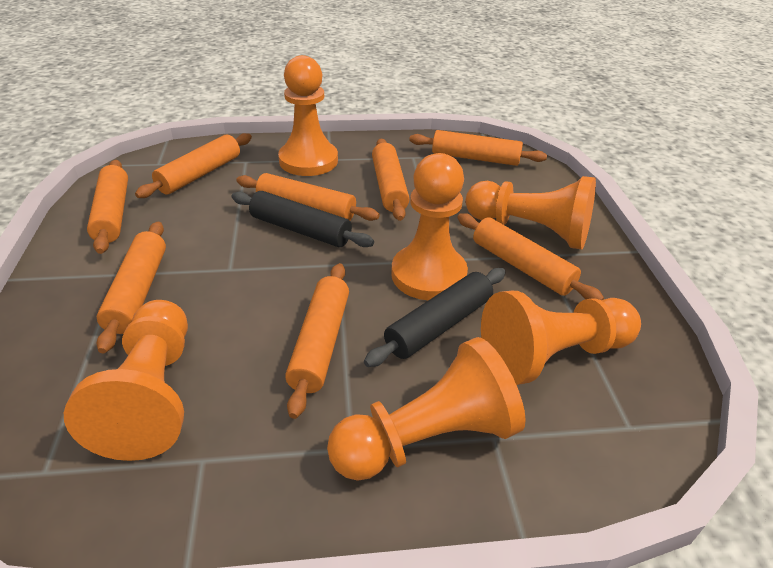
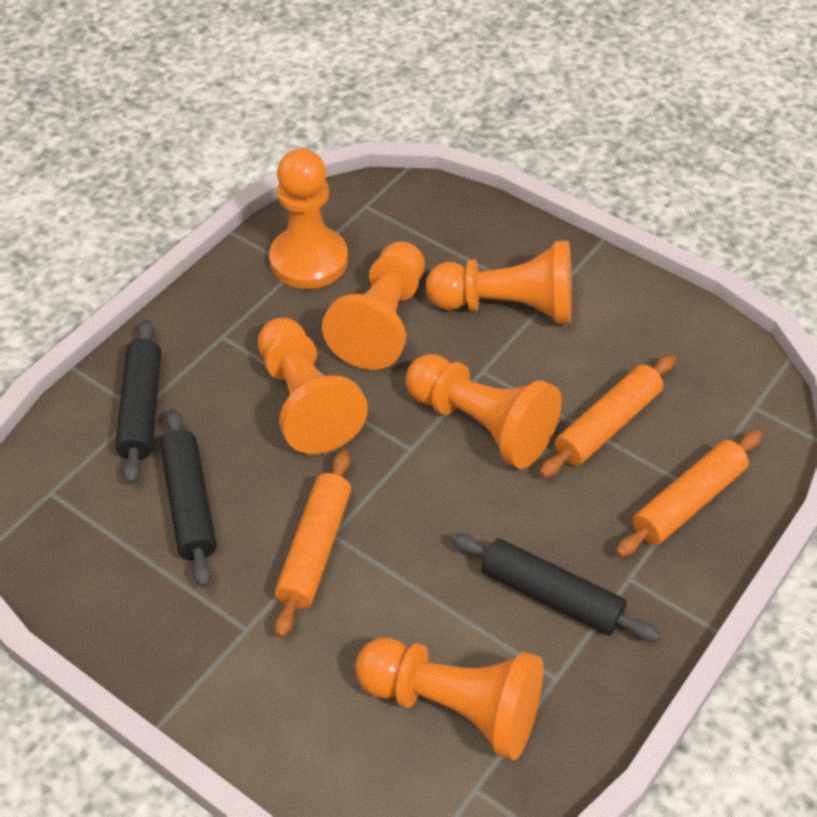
black rolling pin: [231,191,374,247] [364,268,505,367] = 2 -> [115,319,161,484] [160,409,217,587] [451,533,660,641] = 3
orange rolling pin: [87,160,128,254] [96,222,166,354] [135,133,252,198] [236,173,380,221] [285,263,349,419] [372,139,410,221] [409,130,547,166] [457,213,604,300] = 8 -> [274,450,351,638] [539,355,676,478] [616,430,762,557] = 3

